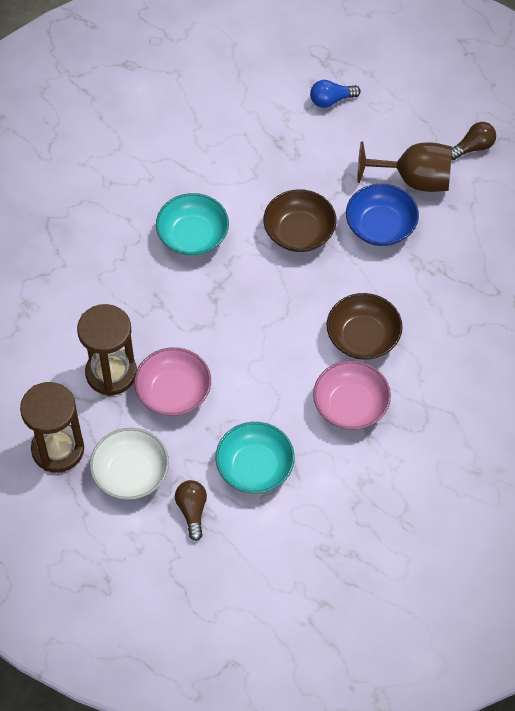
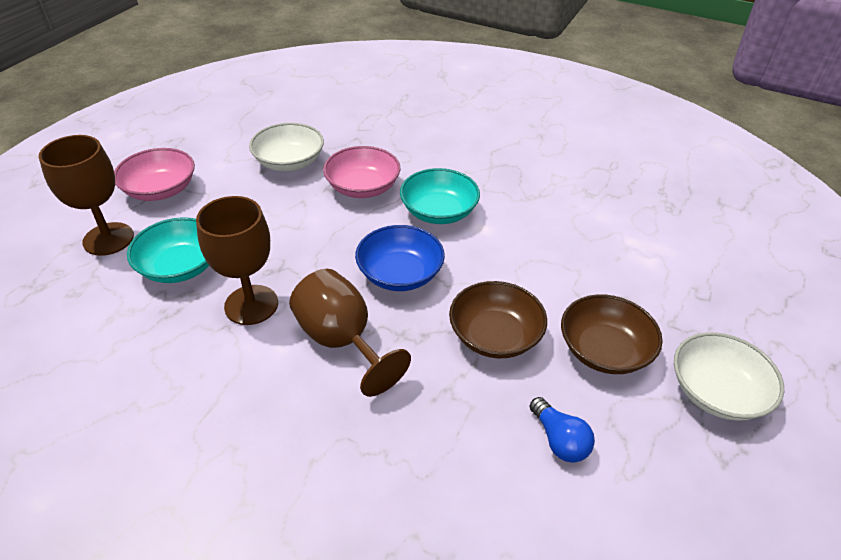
brown goblet: [358,141,452,192] = 1 -> [39,135,134,256] [196,196,278,325] [289,269,411,397] = 3
brown hourglass: [20,382,84,473] [77,304,137,396] = 2 -> none = 0
brown light bulb: [175,480,207,541] [451,122,496,160] = 2 -> none = 0
white bowl: [90,428,169,500] = 1 -> [249,123,324,171] [674,332,784,421] = 2

